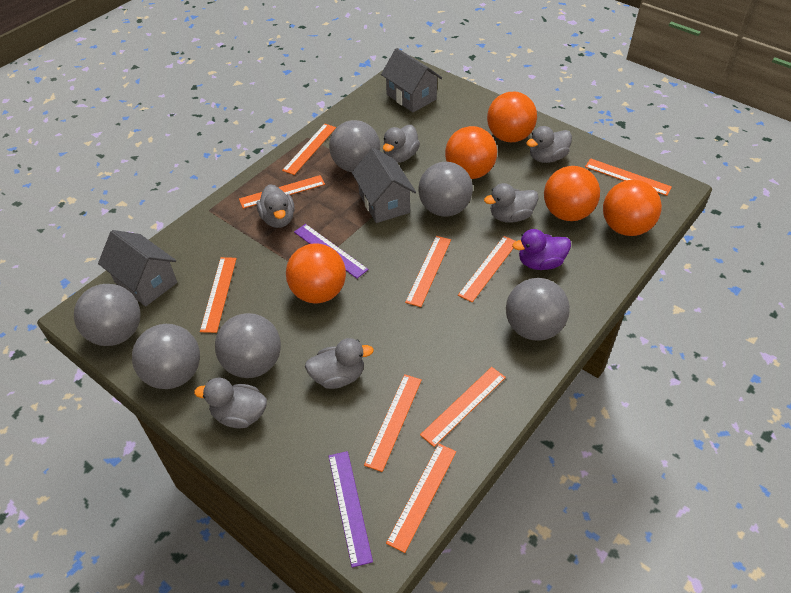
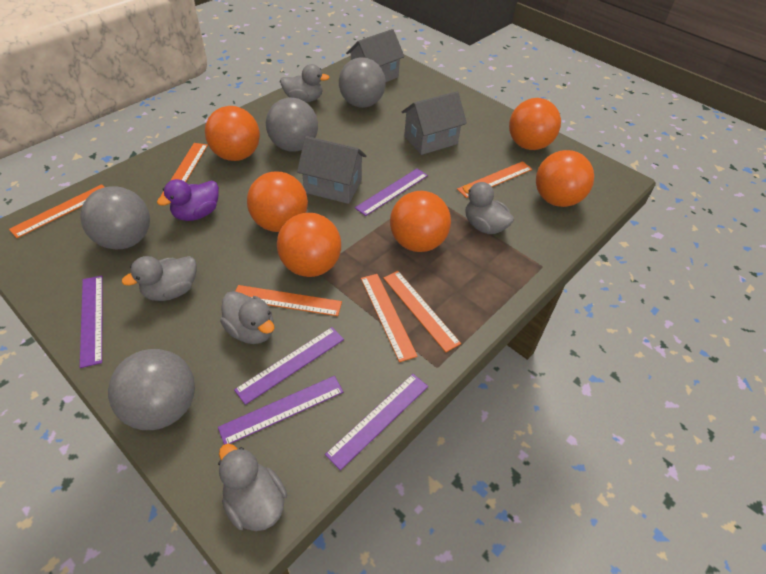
grey ball: [74,284,140,346] [132,324,200,389] [215,313,281,378] [329,120,380,172] [418,162,473,217] [506,278,570,341] = 6 -> [80,186,150,249] [108,349,195,430] [266,97,318,152] [339,58,386,108] = 4
grey duck: [194,378,267,429] [257,184,295,228] [305,338,374,389] [383,125,420,163] [484,183,539,223] [526,126,572,163] = 6 -> [122,256,197,301] [218,444,287,531] [220,291,274,344] [280,64,330,103] [463,182,514,234] = 5
orange ball: [286,243,346,303] [445,126,497,179] [487,92,537,142] [544,166,600,221] [603,180,662,236] = 5 -> [205,106,260,161] [247,172,308,232] [277,213,341,277] [390,191,451,252] [509,98,561,150] [536,150,594,207] = 6
orange ruler: [200,257,237,333] [239,175,325,209] [282,124,336,175] [364,374,422,472] [386,444,456,553] [405,236,451,307] [420,367,506,447] [458,236,515,302] [585,158,672,196] = 9 -> [9,184,104,238] [160,143,208,197] [235,285,342,316] [361,274,418,362] [383,271,461,352] [457,161,532,198] = 6
purple ruler: [294,224,368,278] [329,451,373,568] = 2 -> [80,276,103,368] [218,376,343,445] [234,327,344,405] [325,374,428,470] [355,169,428,216] = 5

